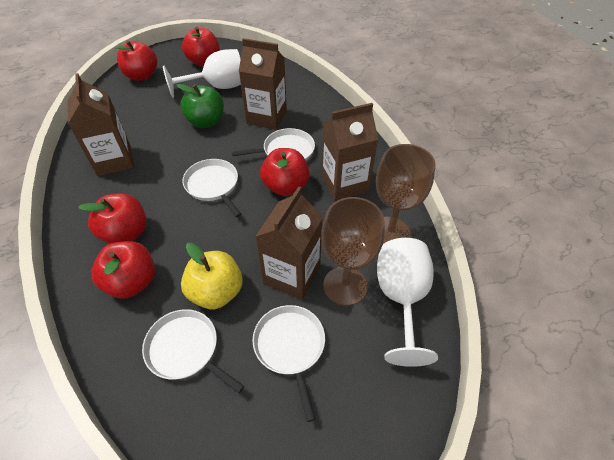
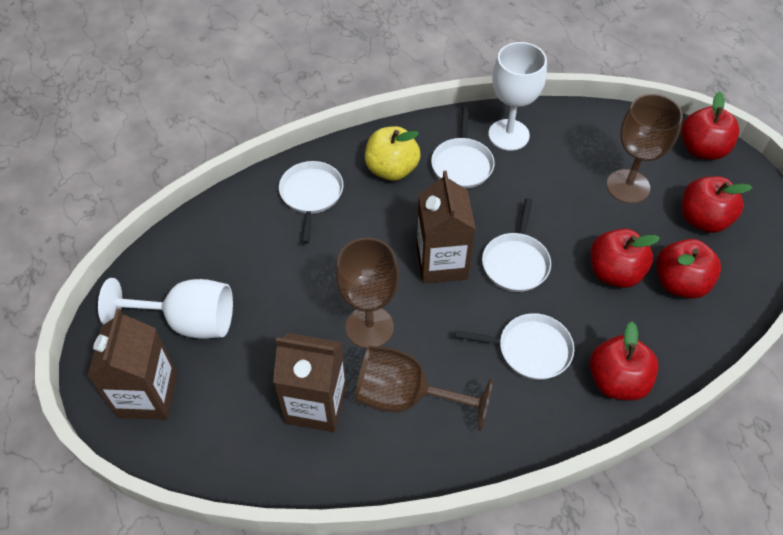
brown carton: [67,73,134,176] [239,38,287,130] [255,186,323,300] [322,103,378,201] = 4 -> [87,308,177,420] [273,333,346,432] [417,171,476,284] = 3
brown goblet: [321,197,385,306] [376,144,436,244] = 2 -> [335,238,399,349] [355,346,493,431] [606,94,683,204] = 3
green apple: [177,84,224,128] = 1 -> none = 0

